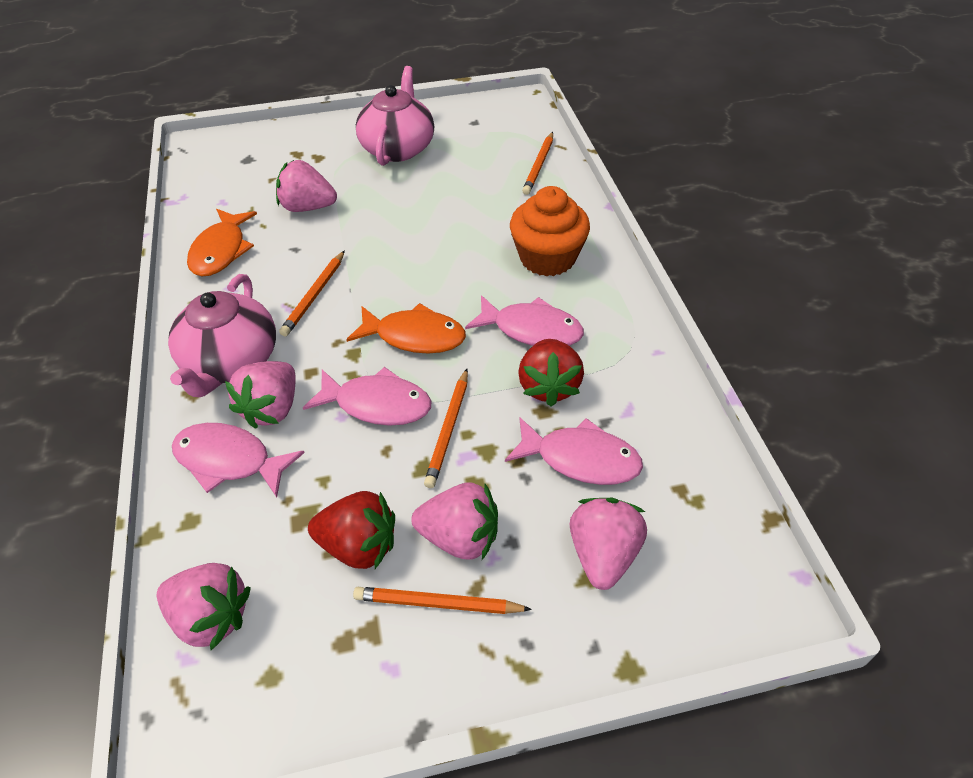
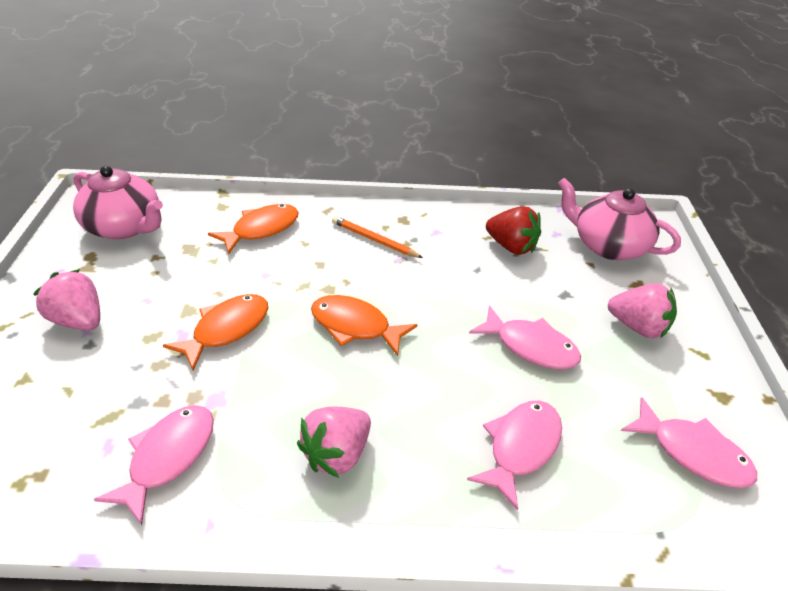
orange cupcake: [510,186,590,277] = 1 -> none = 0
orange fish: [187,209,257,276] [346,303,466,353] = 2 -> [163,294,268,371] [208,204,299,255] [311,295,417,356] = 3
orange pencil: [279,250,345,336] [353,587,532,614] [424,369,468,488] [522,132,553,195] = 4 -> [332,216,423,258] = 1
pink strawberry: [157,563,251,650] [225,361,296,429] [276,160,337,212] [411,482,498,560] [570,498,647,590] = 5 -> [33,269,100,330] [297,407,371,478] [608,283,677,338] = 3
red strawberry: [308,491,395,569] [518,339,584,407] = 2 -> [486,207,541,255] = 1

